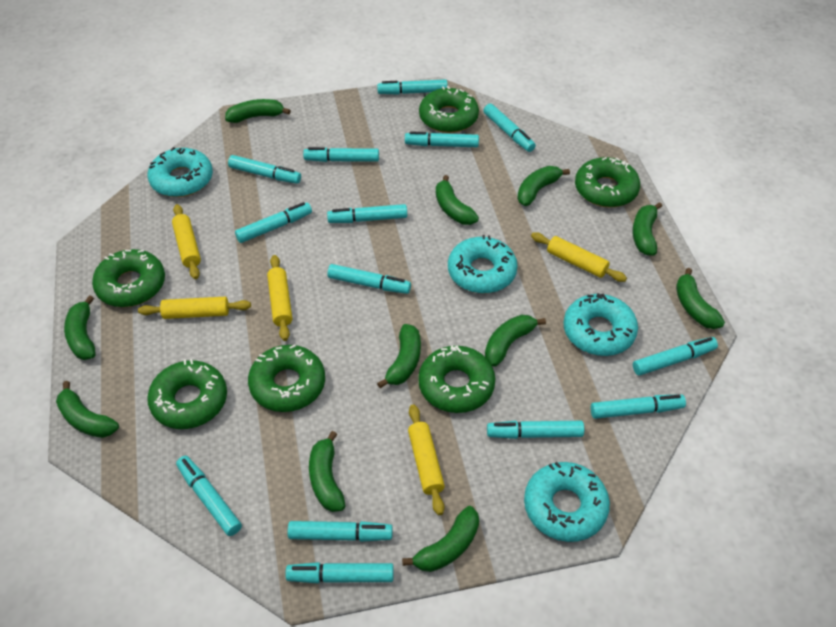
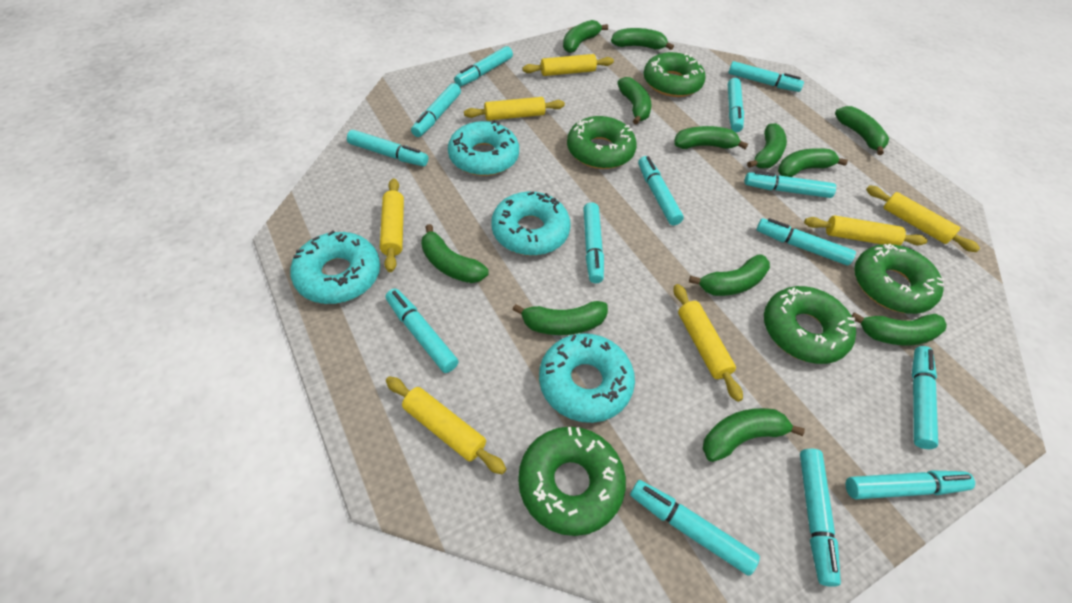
green banana: [56,381,119,438] [64,295,96,360] [225,99,291,123] [309,431,345,512] [377,324,421,388] [402,506,479,572] [436,175,479,225] [485,315,546,367] [517,166,570,206] [632,202,662,256] [676,268,725,329] = 11 -> [421,224,488,283] [512,301,608,335] [563,20,608,53] [611,28,674,50] [617,77,651,125] [674,126,748,149] [689,255,770,296] [702,408,805,462] [747,123,787,168] [778,149,848,177] [835,106,889,155] [852,312,947,345] = 12
green donut: [92,249,165,307] [147,359,227,429] [248,344,325,412] [418,345,495,413] [419,86,479,133] [575,157,640,207] = 6 -> [518,427,626,536] [567,116,637,169] [643,52,706,97] [764,286,857,364] [854,243,945,314] = 5
yellow rolling pin: [138,297,251,319] [172,204,201,279] [267,255,292,341] [408,404,445,515] [531,232,627,282] = 5 -> [380,178,404,272] [386,376,506,474] [464,97,565,121] [522,54,614,76] [674,284,743,402] [804,215,928,246] [866,185,980,252] = 7

